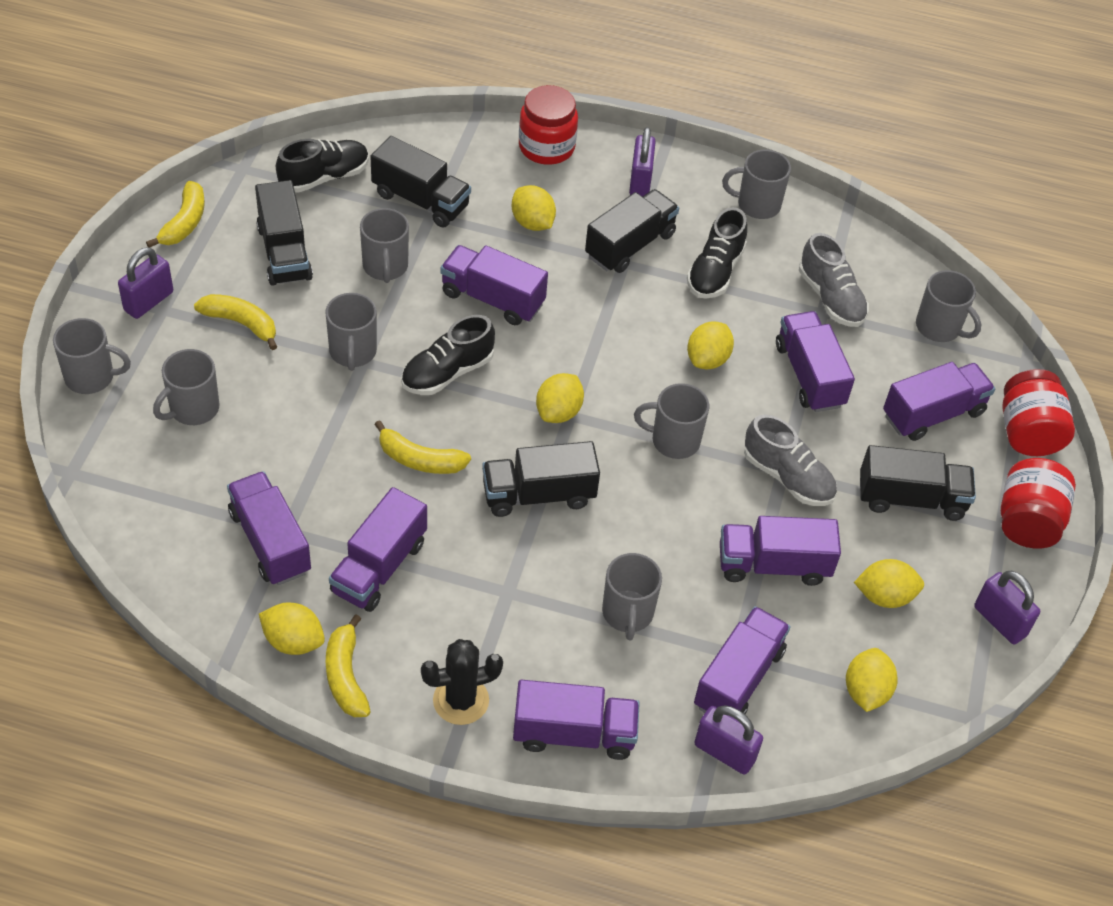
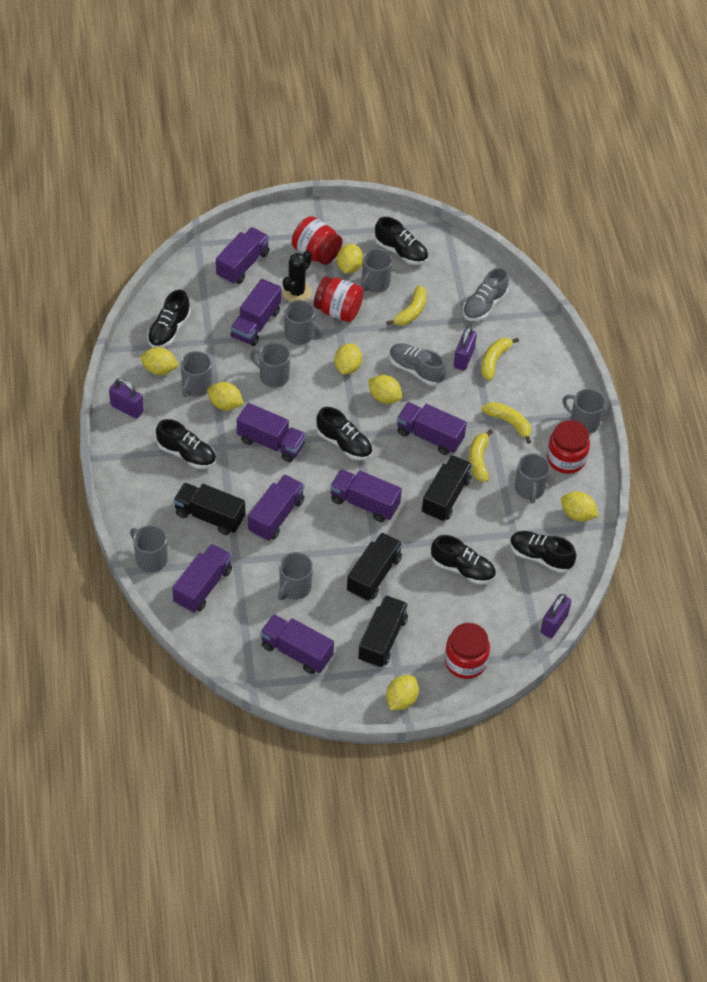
black shoe: [276,139,369,193] [401,315,495,395] [687,207,747,299] = 3 -> [147,290,191,348] [156,419,216,469] [317,407,372,460] [375,217,428,265] [431,535,496,584] [510,531,576,573] = 6
black truck: [255,180,313,286] [371,136,471,228] [482,441,600,517] [585,189,679,273] [860,445,976,521] = 5 -> [173,483,245,535] [347,532,402,601] [358,595,408,668] [422,455,473,522] = 4
purple padlock: [118,247,173,319] [629,127,656,197] [694,705,763,775] [974,571,1040,644] = 4 -> [109,378,144,419] [454,326,477,371] [540,594,572,638] = 3
red jar: [519,85,578,165] [1001,458,1076,549] [1002,369,1075,456] = 3 -> [292,216,343,265] [314,276,364,322] [445,623,490,679] [547,420,590,474] = 4
yellow lemon: [259,602,325,655] [511,185,556,231] [536,373,584,423] [687,321,734,369] [846,648,898,712] [854,559,924,608] = 6 -> [140,347,179,375] [207,382,244,411] [334,343,362,375] [337,244,363,274] [368,375,402,404] [386,675,419,710] [561,492,599,521] = 7

